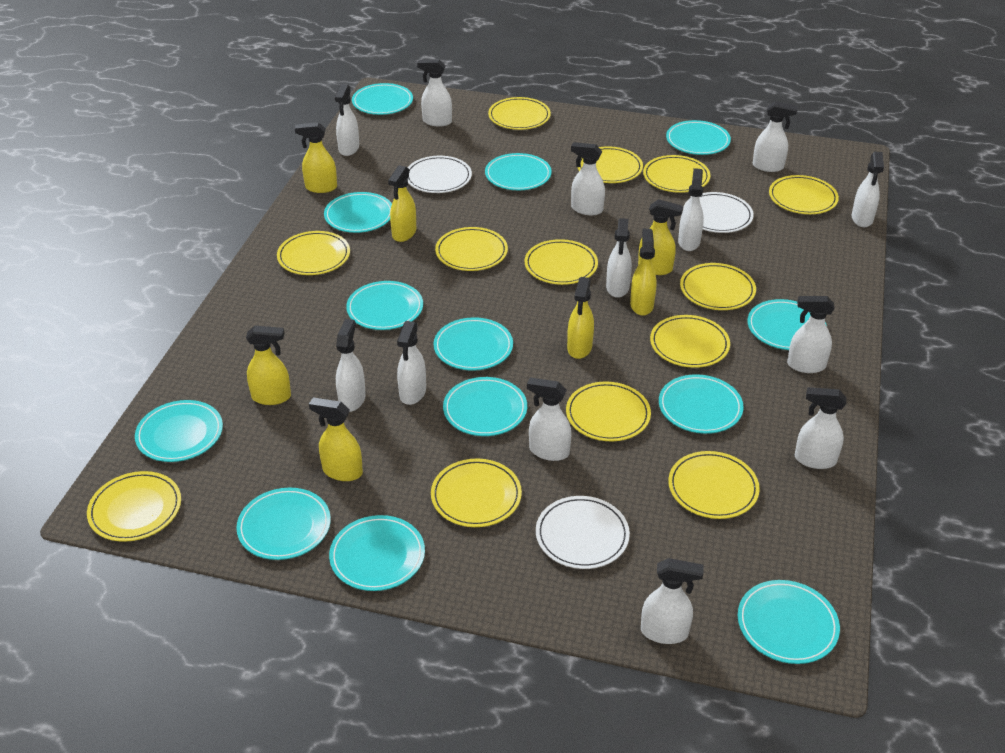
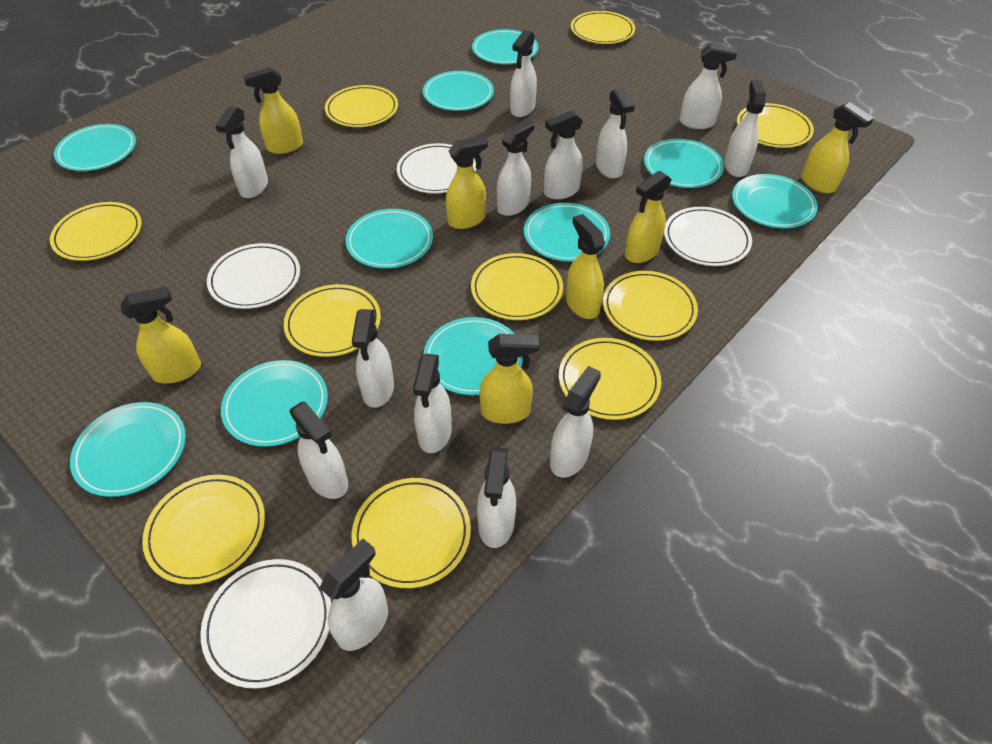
turquoise plate: [135,400,223,462] [236,488,331,560] [324,192,392,233] [329,515,425,591] [346,281,423,330] [352,83,413,115] [434,317,513,371] [443,377,527,436] [485,153,552,190] [659,374,744,434] [666,120,731,155] [738,580,840,664] [747,299,827,350] = 13 -> [54,124,136,171] [70,402,186,497] [221,360,328,447] [345,209,433,269] [423,71,494,111] [423,317,523,395] [472,29,538,64] [524,203,610,262] [644,139,724,188] [732,174,818,228] = 10
white plate: [408,156,472,193] [536,496,630,569] [683,192,754,233] = 3 -> [200,559,331,689] [207,243,300,309] [397,143,476,194] [664,207,752,266] = 4
yellow plate: [87,471,181,542] [277,231,350,275] [431,458,522,527] [435,227,508,271] [488,97,551,130] [525,239,598,285] [566,381,651,441] [577,146,643,183] [643,155,710,193] [650,315,730,368] [668,451,760,519] [680,263,756,310] [769,175,839,214] = 13 -> [50,202,142,261] [142,475,265,585] [284,284,381,357] [325,85,398,127] [352,478,471,588] [471,253,563,320] [559,338,661,420] [571,11,635,44] [603,271,698,341] [737,103,814,148] = 10

